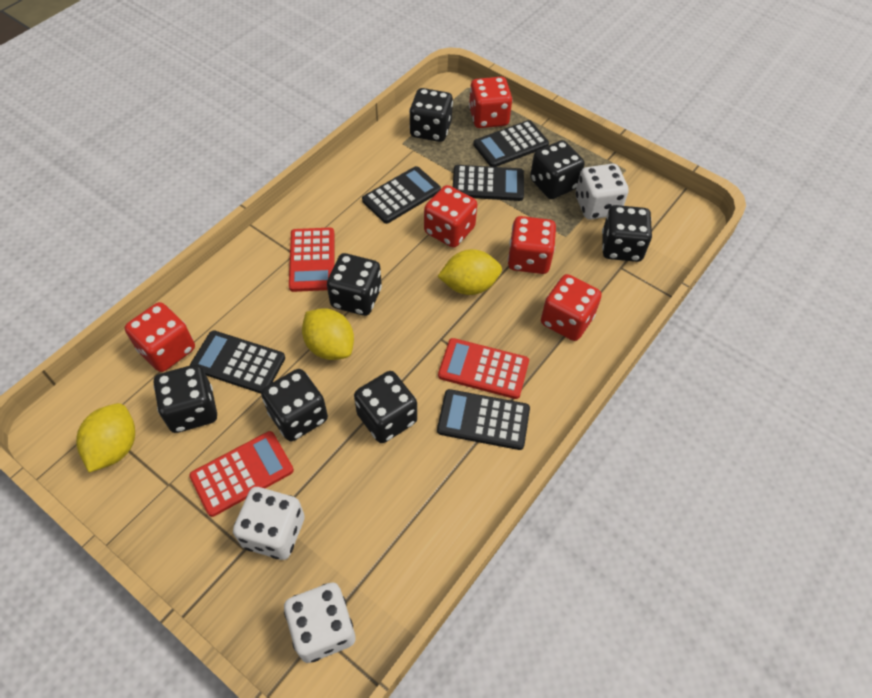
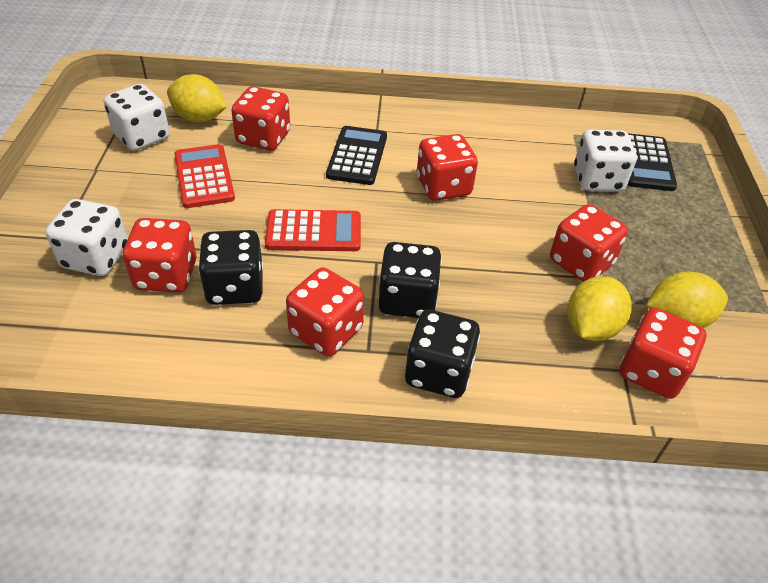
black calculator: [190,330,285,394] [362,166,441,224] [437,389,530,450] [453,165,524,201] [473,120,549,167] = 5 -> [326,126,387,185] [627,133,677,191] = 2
black dice: [154,364,217,433] [261,369,328,441] [327,253,382,316] [354,371,417,443] [409,88,453,142] [530,140,585,199] [602,205,652,262] = 7 -> [198,230,263,305] [378,242,442,318] [405,310,480,398] = 3
red calculator: [189,431,294,517] [289,228,334,292] [438,338,529,399] = 3 -> [174,144,235,208] [265,209,361,251] = 2
red dice: [125,302,195,372] [424,185,477,248] [469,77,513,128] [508,216,556,274] [541,274,602,341] = 5 -> [123,218,197,292] [231,86,290,151] [286,267,364,356] [417,134,478,201] [550,204,628,282] [619,308,706,399] = 6

